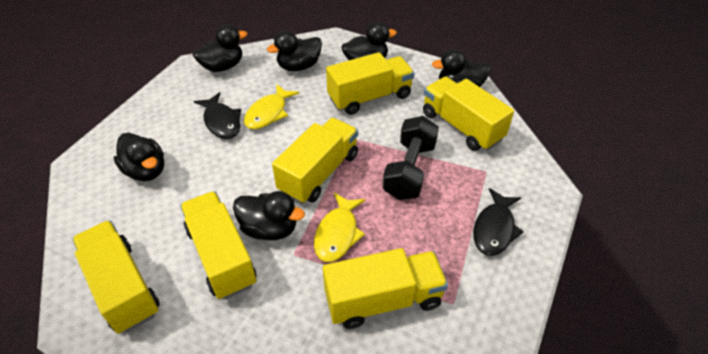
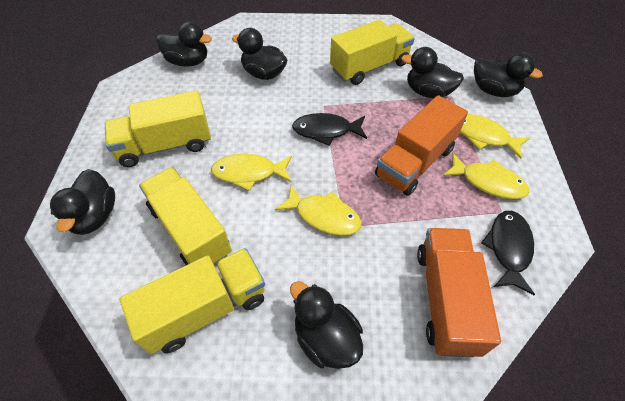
black dumbbell: [383,116,439,200] = 1 -> none = 0
orange truck: none = 0 -> [375,95,468,196] [417,228,501,357] = 2
yellow fish: [244,84,299,129] [314,192,365,262] = 2 -> [211,154,292,191] [275,185,362,236] [443,153,530,199] [460,114,530,159] = 4
yellow truck: [72,220,160,334] [180,191,257,299] [272,118,358,204] [323,248,448,329] [326,52,414,115] [423,77,514,151] = 6 -> [105,90,211,167] [120,248,265,354] [139,167,232,266] [330,20,414,85] = 4

